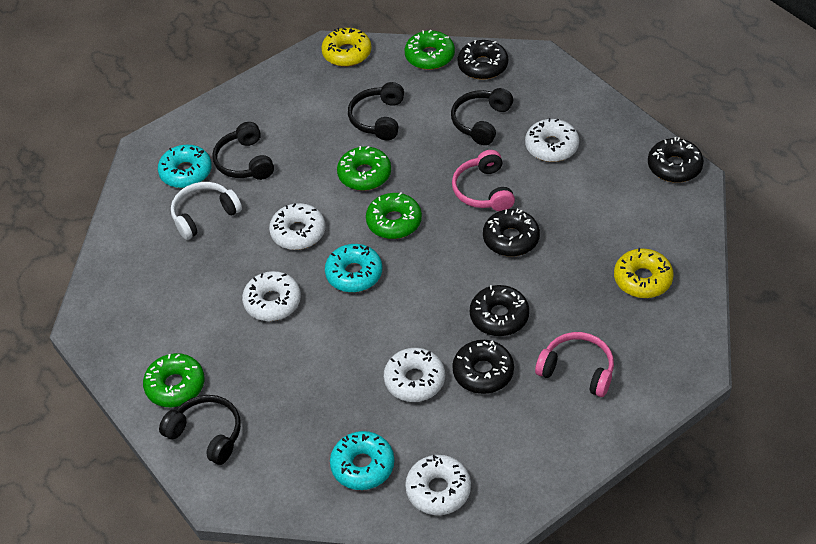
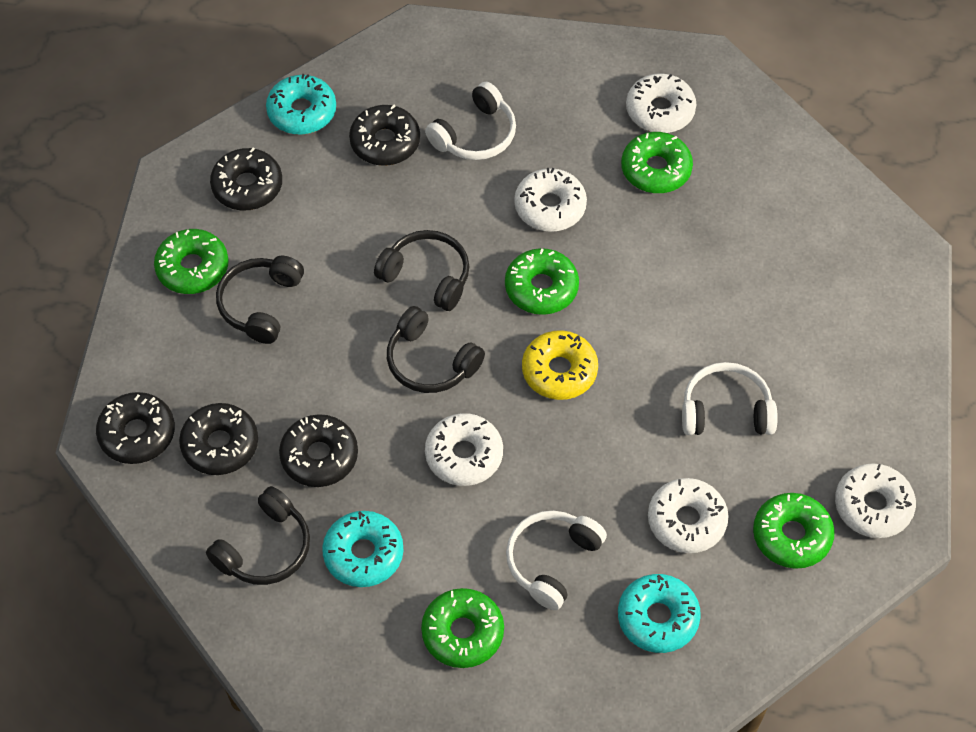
green donut: [143,353,205,407] [337,146,391,191] [366,192,422,239] [405,30,455,70] = 4 -> [154,229,229,294] [421,588,504,668] [505,248,579,315] [621,132,693,193] [753,493,835,569] = 5
pink headphones: [452,150,515,211] [535,332,614,397] = 2 -> none = 0
white headphones: [171,182,242,240] = 1 -> [425,82,516,160] [506,510,607,610] [682,362,778,435] = 3
yellow donut: [321,28,371,67] [614,248,674,298] = 2 -> [522,330,598,400] = 1

